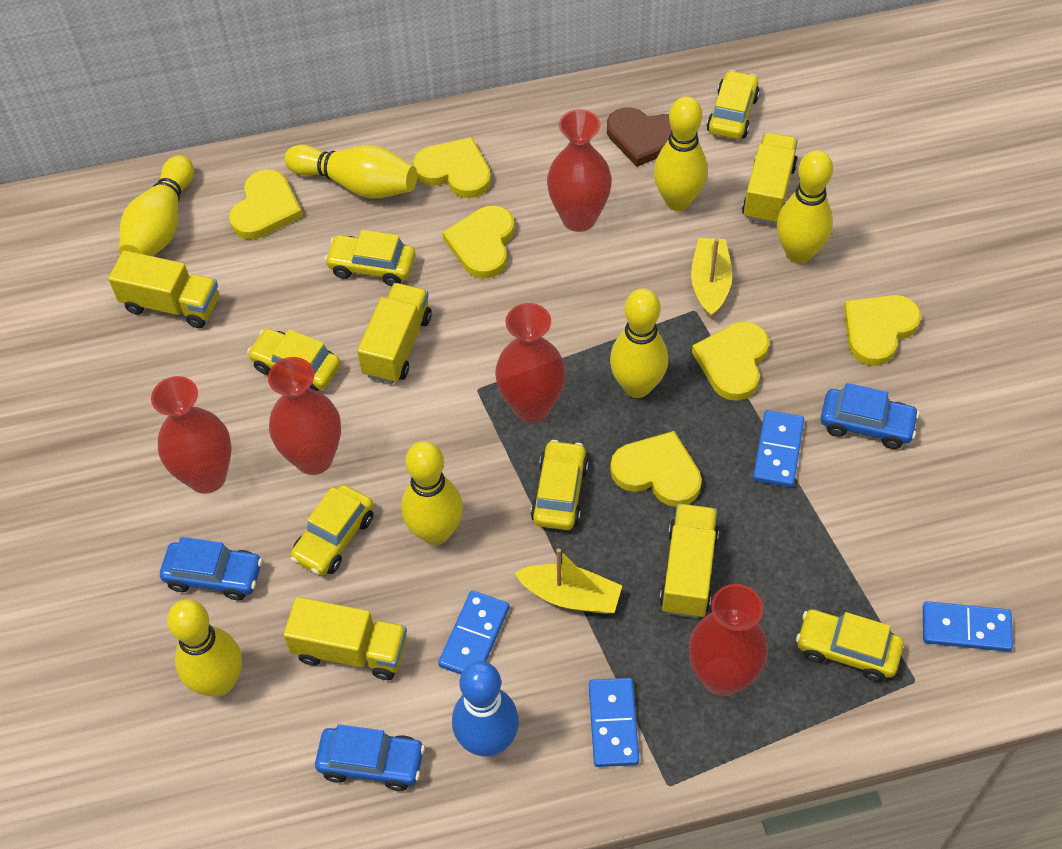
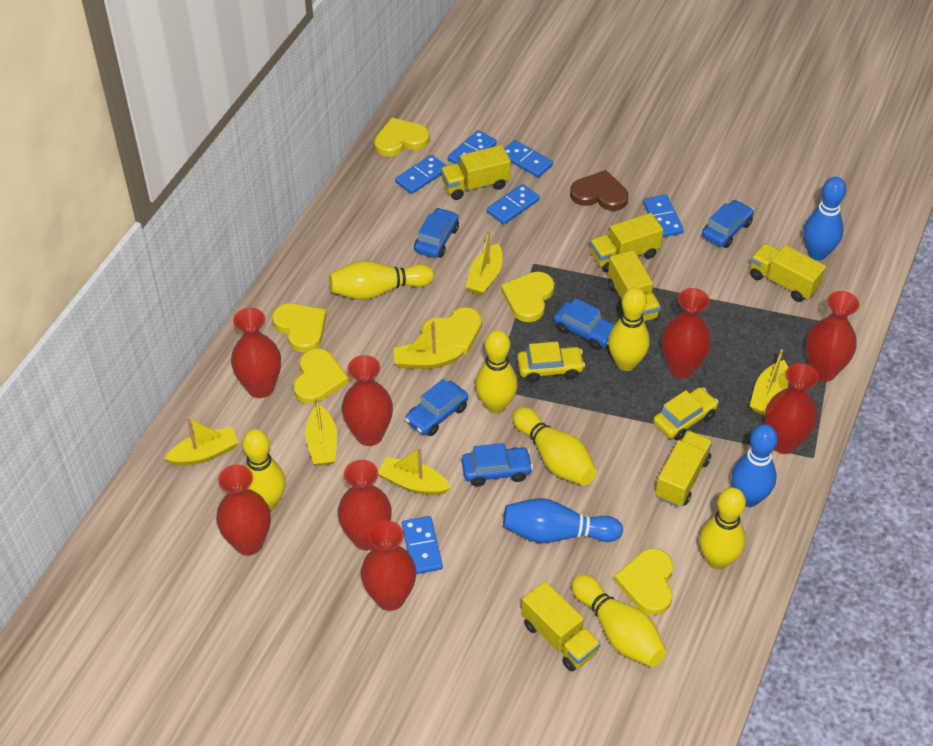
blue bowling pin: [452,661,519,757] = 1 -> [503,498,623,543] [731,424,778,507] [803,177,846,261] = 3
blue car: [160,537,263,600] [315,724,425,791] [821,383,920,449] = 3 -> [405,379,468,436] [414,207,459,258] [462,443,533,487] [553,298,615,350] [702,200,754,248] = 5
blue domino: [438,590,509,675] [589,678,639,767] [753,410,804,487] [923,601,1013,652] = 4 -> [395,155,447,194] [402,516,443,574] [448,130,497,166] [487,184,540,224] [504,140,553,178] [643,195,684,237] = 6
red vase: [151,376,232,494] [268,357,341,475] [495,303,566,423] [547,109,612,232] [689,584,768,696] = 5 -> [216,465,271,555] [231,308,281,398] [338,460,392,550] [342,355,393,446] [361,520,416,611] [662,288,711,379] [765,363,819,454] [806,291,859,382] = 8
yellow boat: [515,548,622,614] [691,238,732,318] = 2 -> [164,417,239,466] [305,397,337,466] [378,447,451,495] [394,320,465,369] [466,230,502,295] [750,349,789,415] = 6
yellow car: [247,328,341,391] [290,485,374,576] [324,230,416,286] [531,440,589,530] [707,70,760,139] [796,609,904,682] = 6 -> [517,342,585,383] [653,387,718,440] = 2
yellow truck: [108,250,219,328] [283,597,407,680] [357,283,432,384] [659,504,719,618] [742,133,798,225] = 5 -> [441,145,511,200] [521,581,601,671] [590,213,663,272] [608,250,661,322] [655,430,713,507] [750,243,826,302] = 6

